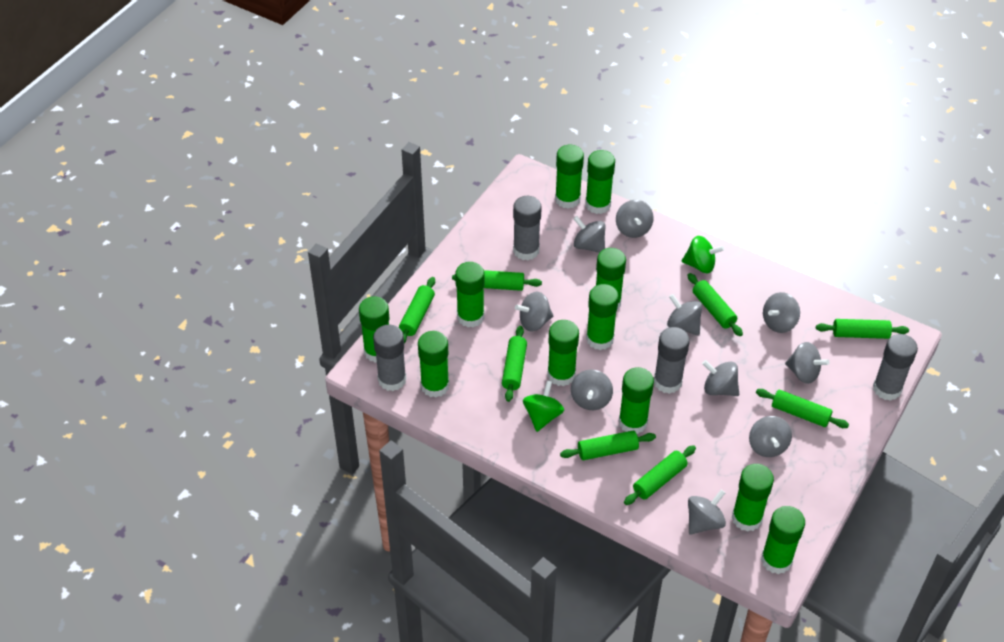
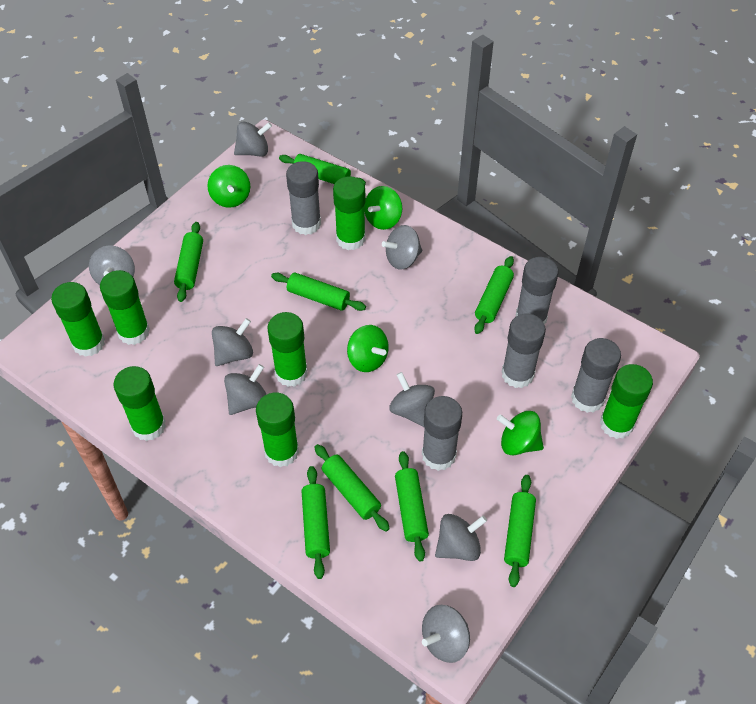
green glue stick: [359,296,389,363] [418,331,449,398] [455,262,485,328] [547,320,579,386] [555,145,584,209] [585,150,615,214] [586,284,619,350] [596,248,626,310] [619,367,654,434] [732,464,774,532] [761,506,805,574] = 11 -> [51,282,105,357] [100,270,150,345] [114,366,166,441] [256,392,299,467] [267,312,307,387] [333,176,365,250] [600,364,653,439] = 7
green spinning top: [523,380,564,432] [682,236,724,273] = 2 -> [208,165,250,208] [347,325,389,372] [364,186,402,230] [497,411,544,456] = 4
grey glue stick: [373,324,407,391] [513,196,542,260] [654,327,690,394] [873,334,918,401] = 4 -> [286,161,321,235] [422,396,462,471] [502,313,546,388] [516,257,559,325] [571,338,621,413] = 5
grey spinning top: [515,292,553,331] [571,370,613,410] [573,216,605,253] [616,200,654,238] [667,294,702,336] [688,490,726,534] [702,360,739,396] [749,416,792,457] [763,292,800,333] [785,342,829,384] = 10 -> [89,245,135,285] [212,318,253,366] [224,364,267,415] [234,122,272,157] [382,225,422,270] [389,372,435,427] [422,605,470,663] [435,514,487,561] = 8

